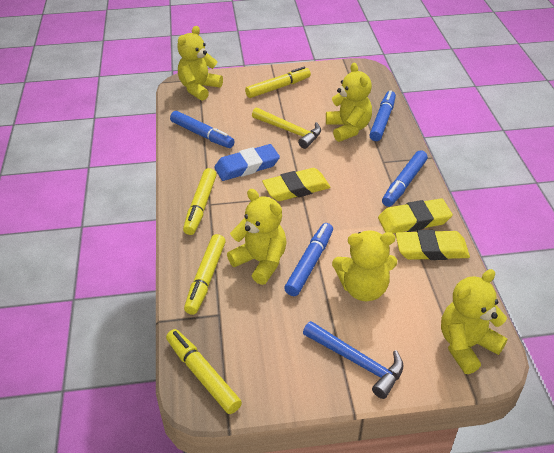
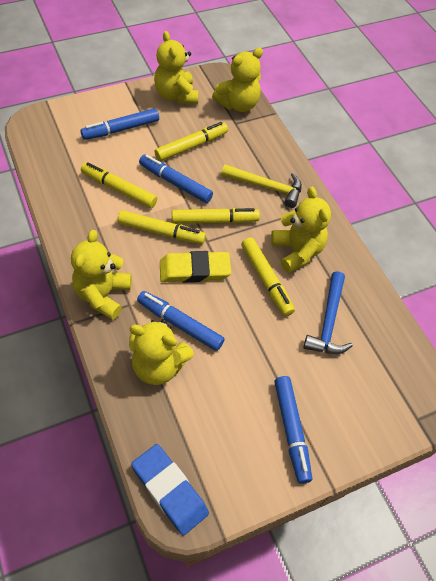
yellow eraser: [262,168,331,201] [378,198,453,234] [396,230,470,260] = 3 -> [160,251,231,283] = 1
yellow marker: [166,329,242,414] [183,168,217,235] [184,234,226,315] [245,67,311,98] = 4 -> [81,162,157,208] [118,210,206,244] [154,122,228,161] [172,208,260,224] [241,237,295,316] = 5

